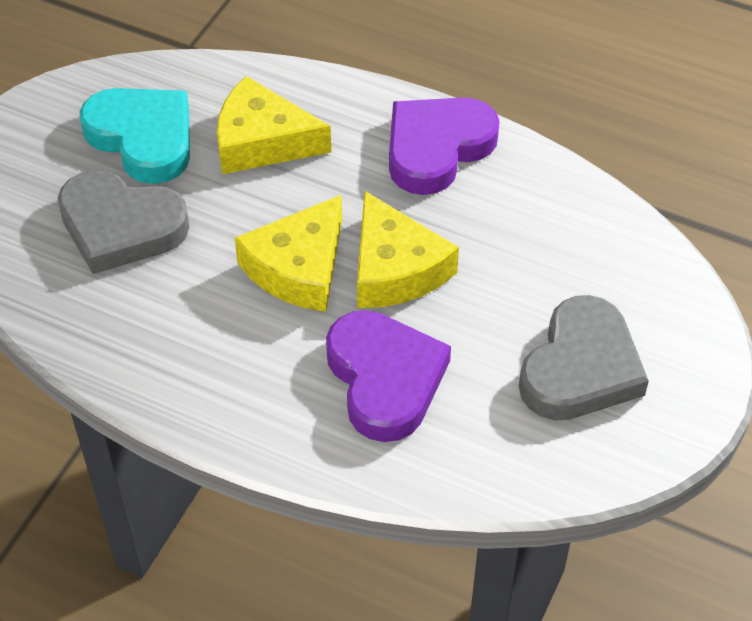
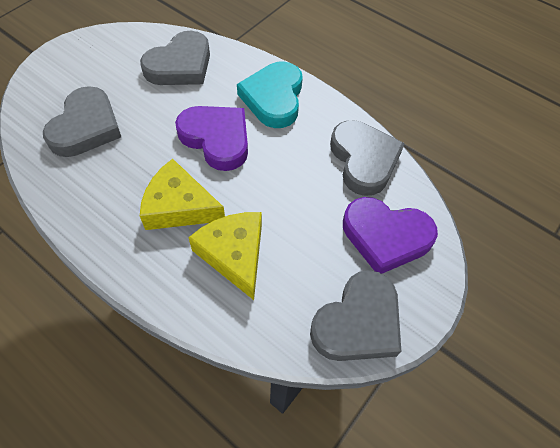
grey heart: [58,170,190,274] [519,295,649,421] = 2 -> [43,86,121,157] [140,31,210,85] [310,270,401,361] [330,120,405,196] = 4
yellow cheese: [217,76,331,174] [235,195,342,312] [357,191,459,308] = 3 -> [140,159,225,230] [188,212,262,300] = 2

